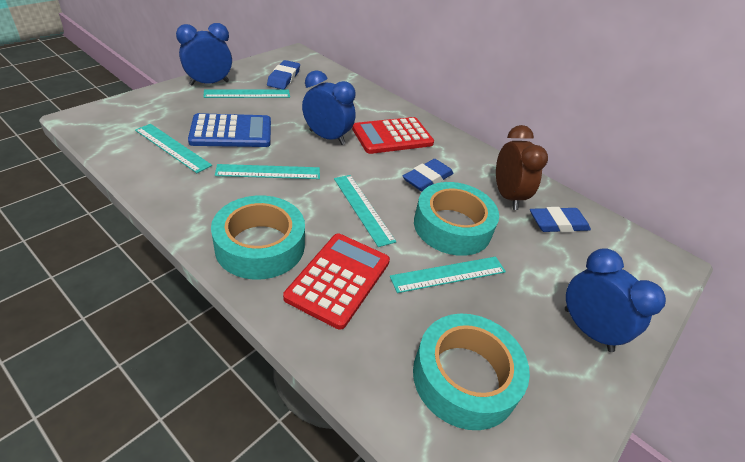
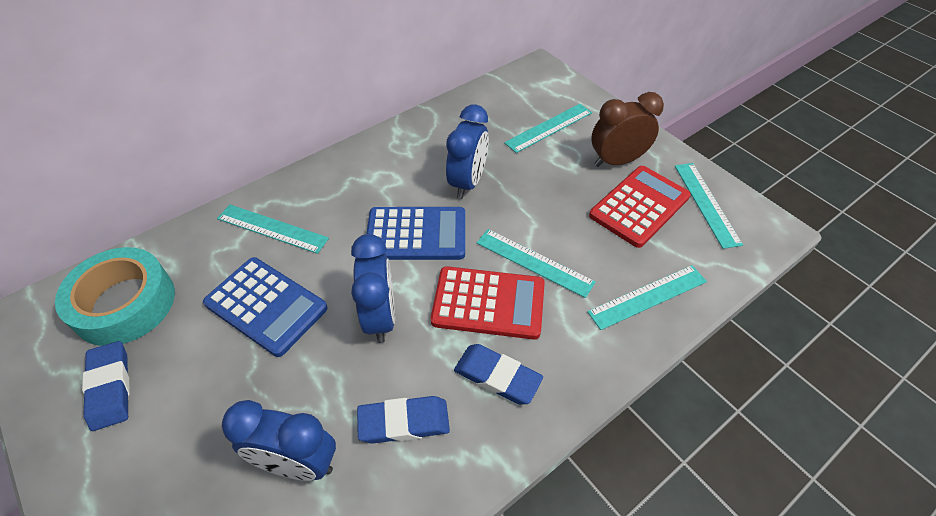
blue calculator: [188,113,271,147] = 1 -> [203,257,328,357] [366,207,465,260] = 2
turquoise tape: [211,195,305,280] [413,314,530,430] [414,182,499,256] = 3 -> [55,247,175,346] = 1

